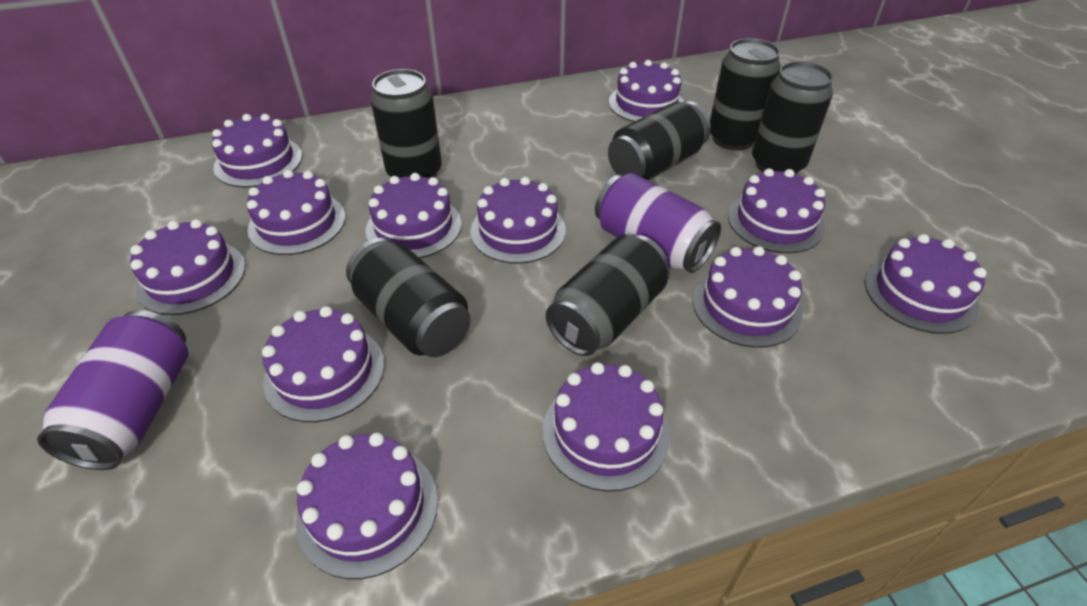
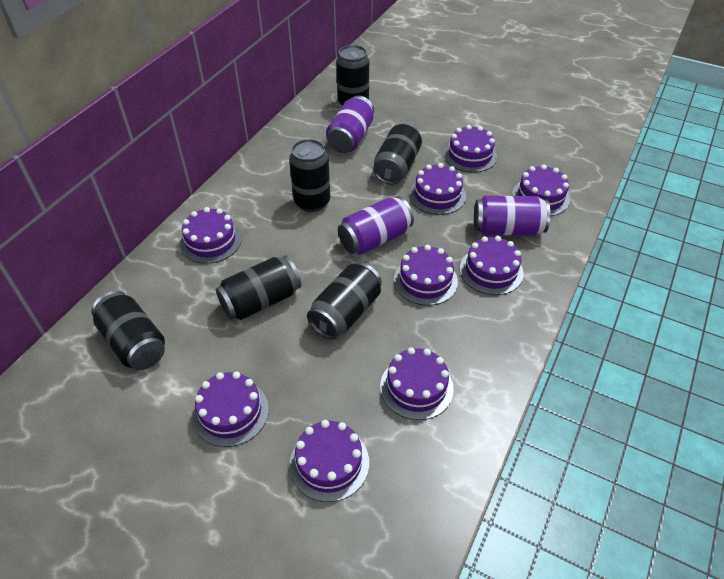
purple cake: [130,219,245,315] [212,114,302,188] [247,170,345,255] [262,306,384,422] [296,432,438,579] [366,173,462,258] [470,177,566,264] [542,362,670,492] [609,60,684,122] [693,246,803,348] [728,169,825,253] [865,234,987,334] = 12 -> [180,207,242,264] [192,371,269,447] [289,420,369,502] [380,347,454,420] [394,245,458,306] [409,163,466,215] [444,125,497,173] [460,236,524,295] [512,165,570,216] = 9
purple can: [37,310,188,470] [595,173,721,273] = 2 -> [326,96,374,153] [338,196,414,255] [474,196,551,236] = 3

